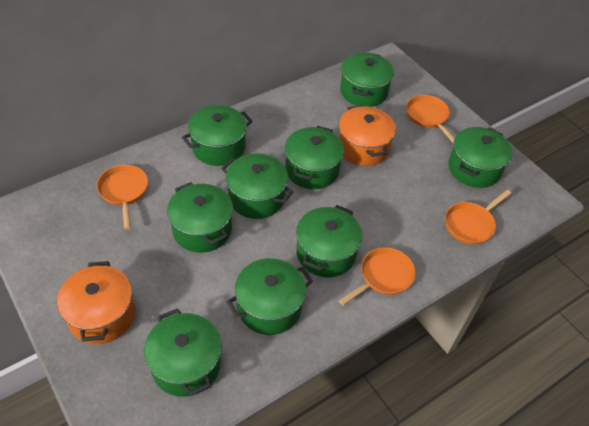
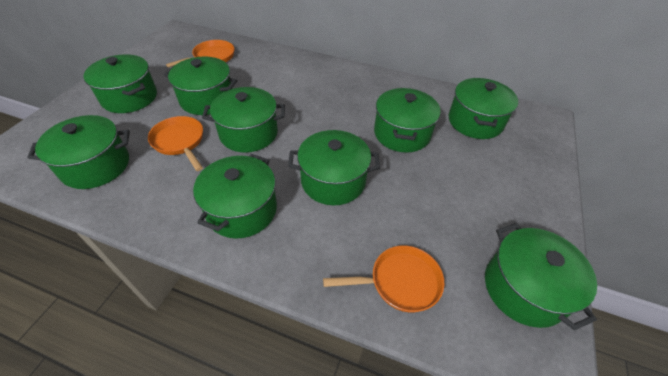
orange pan: [97,165,148,230] [339,247,416,305] [406,95,455,144] [445,189,511,245] = 4 -> [148,116,203,171] [166,40,234,68] [323,246,444,312] = 3
orange pot: [57,261,135,344] [338,105,396,166] = 2 -> none = 0

